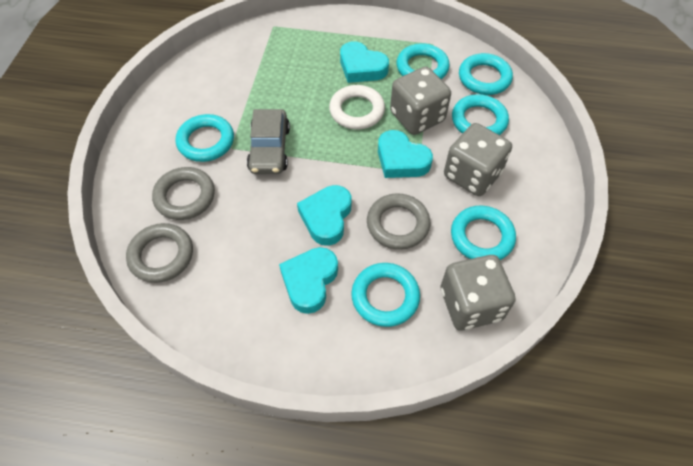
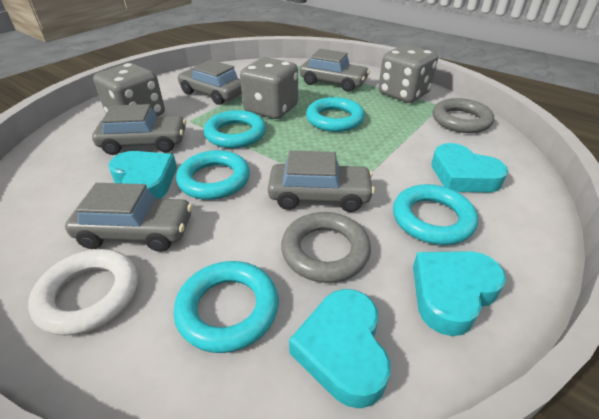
grey car: [247,109,290,174] = 1 -> [65,183,192,252] [92,104,186,155] [178,60,242,105] [268,150,375,212] [300,49,370,92] = 5
grey ring: [126,223,193,283] [152,167,215,220] [367,193,430,250] = 3 -> [281,212,371,283] [433,98,494,133] = 2
turquoise ring: [176,114,234,162] [351,263,420,327] [397,43,450,79] [451,206,516,260] [452,94,509,135] [459,53,513,95] = 6 -> [174,261,279,353] [176,150,250,200] [204,110,266,148] [306,97,365,132] [393,184,478,245] = 5

